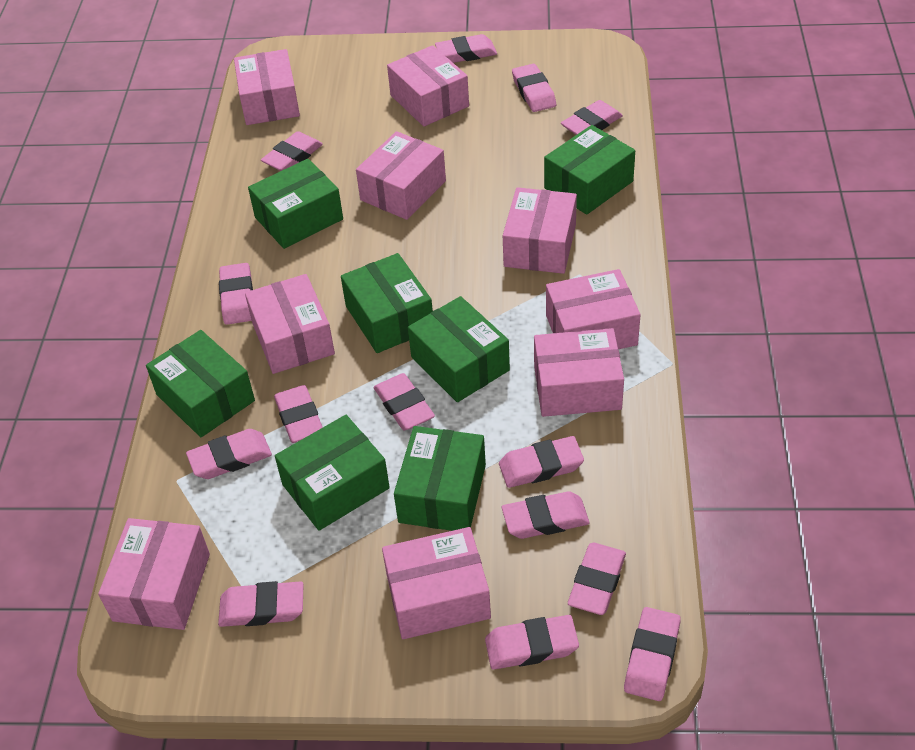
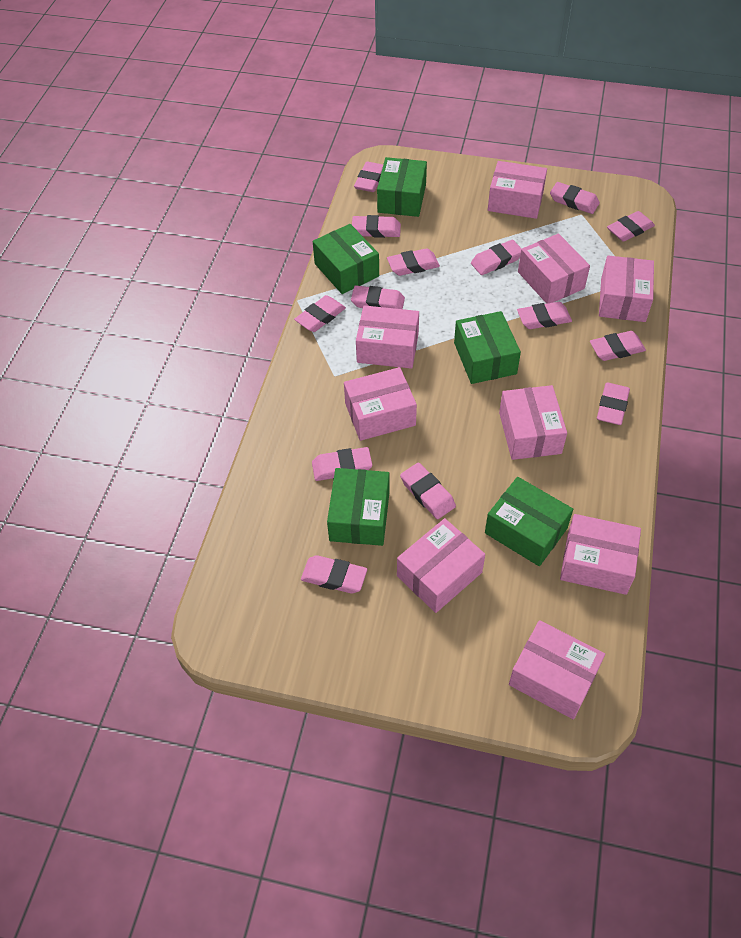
green box: [146,330,255,437] [248,159,343,249] [275,415,390,531] [341,253,433,353] [394,426,486,531] [408,296,510,402] [544,125,635,215] = 7 -> [313,224,379,294] [327,468,390,546] [377,157,427,217] [454,311,521,384] [485,477,573,566] = 5

